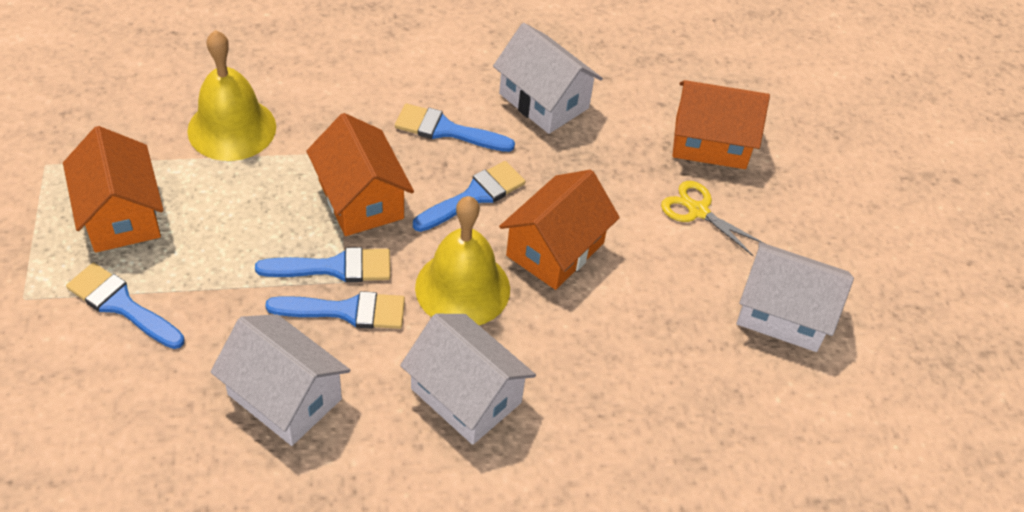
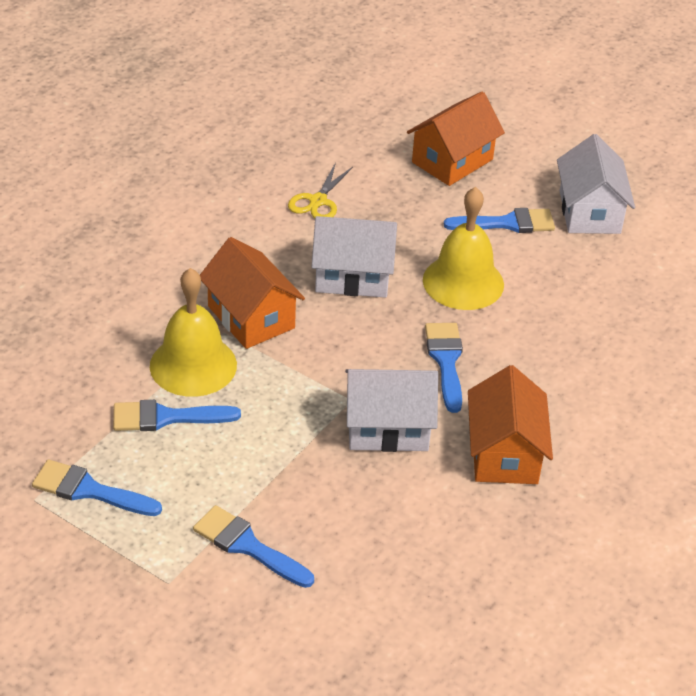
orange house: [63,126,163,253] [307,113,414,236] [499,170,620,290] [673,80,770,169] = 4 -> [200,237,305,349] [407,91,505,186] [468,365,553,484] = 3
white house: [211,314,350,446] [400,314,536,445] [493,23,603,134] [737,242,854,352] = 4 -> [312,216,397,298] [345,369,438,452] [557,134,635,234] = 3

